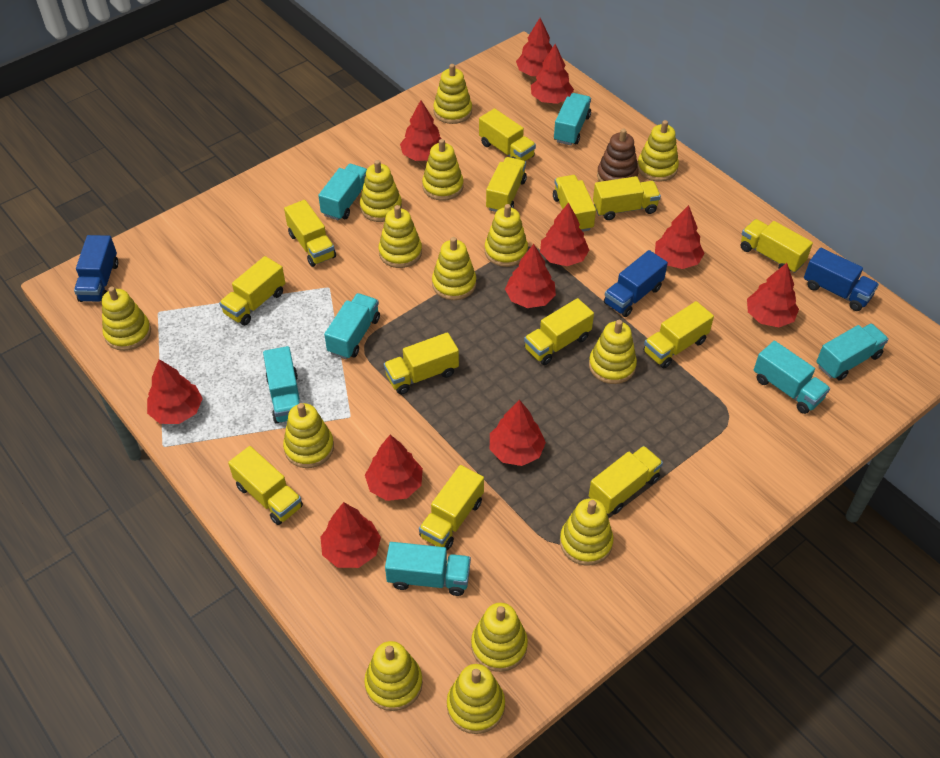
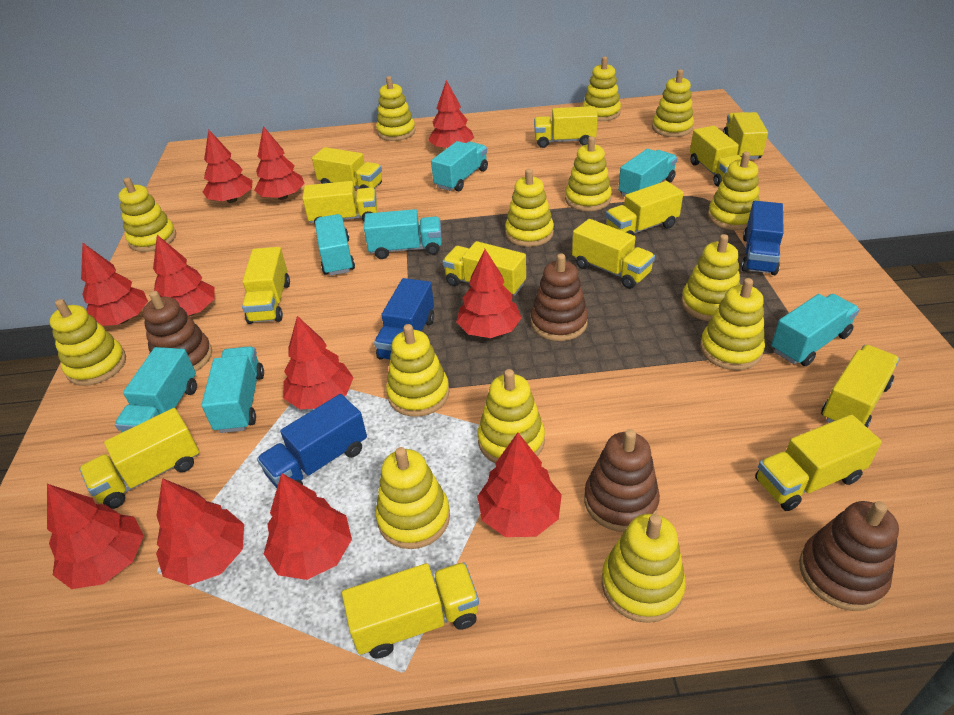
brown stacking toy: [597,129,639,182] = 1 -> [143,291,212,372] [531,254,588,341] [584,429,660,532] [799,501,899,611] = 4

